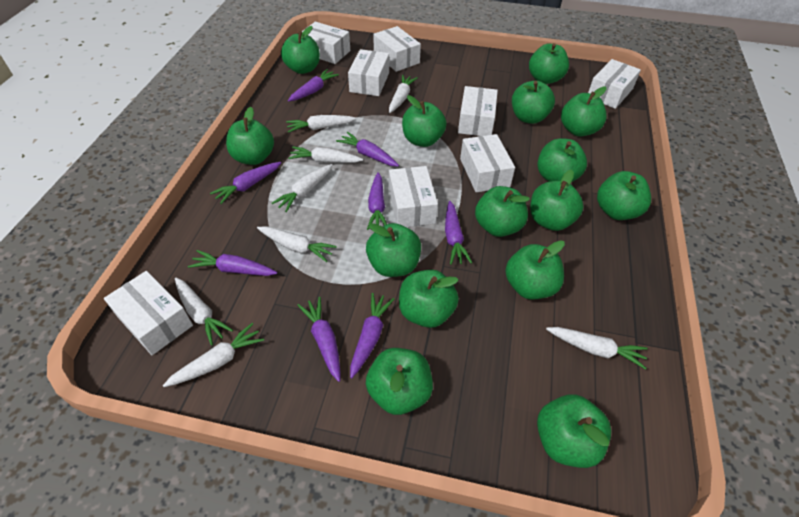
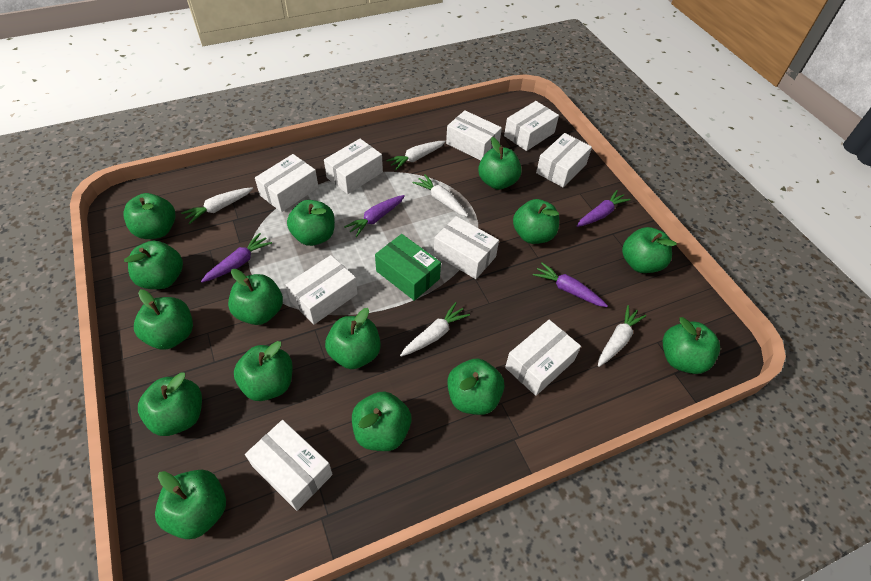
green box: none = 0 -> [375,234,441,301] = 1
purple carrot: [188,250,277,276] [210,162,281,204] [288,69,339,102] [298,297,340,382] [336,132,399,167] [350,293,394,378] [367,172,387,230] [445,201,472,265] = 8 -> [201,233,272,283] [344,195,405,237] [533,262,608,307] [577,190,631,227] = 4
white box: [104,271,193,355] [302,22,350,64] [348,49,389,96] [373,26,421,72] [389,166,438,227] [458,86,498,136] [460,134,515,192] [588,59,641,109] = 8 -> [245,420,333,511] [255,154,319,212] [286,255,358,325] [324,139,383,194] [434,216,499,279] [446,110,502,161] [504,101,559,151] [505,320,581,396] [536,133,592,187] = 9
white carrot: [163,323,264,387] [175,278,233,345] [257,226,337,262] [272,164,333,212] [286,115,356,133] [288,146,363,163] [389,75,418,113] [546,327,648,370] = 8 -> [181,187,253,224] [386,141,446,170] [400,302,470,357] [413,174,468,217] [598,305,646,367] = 5

